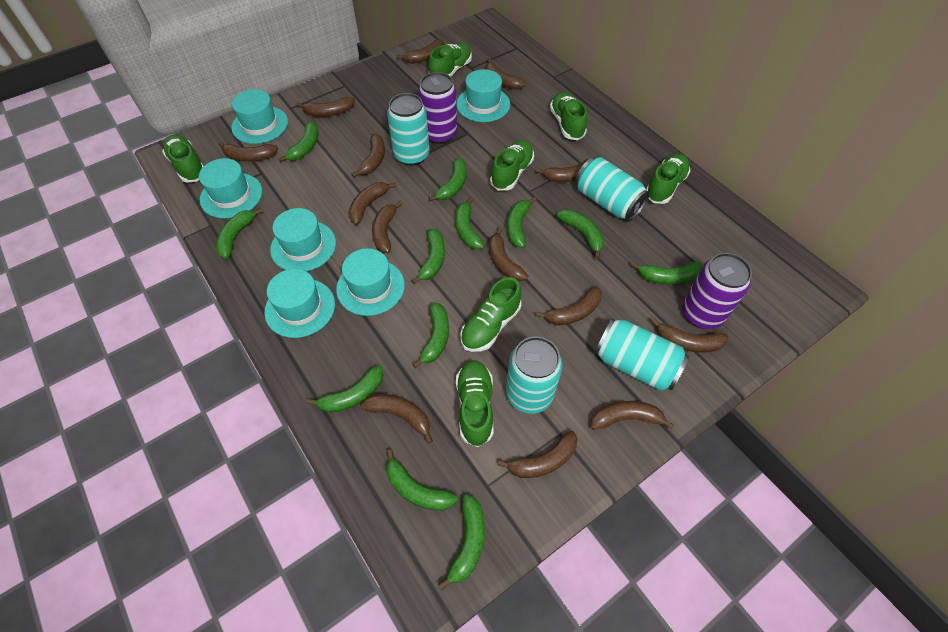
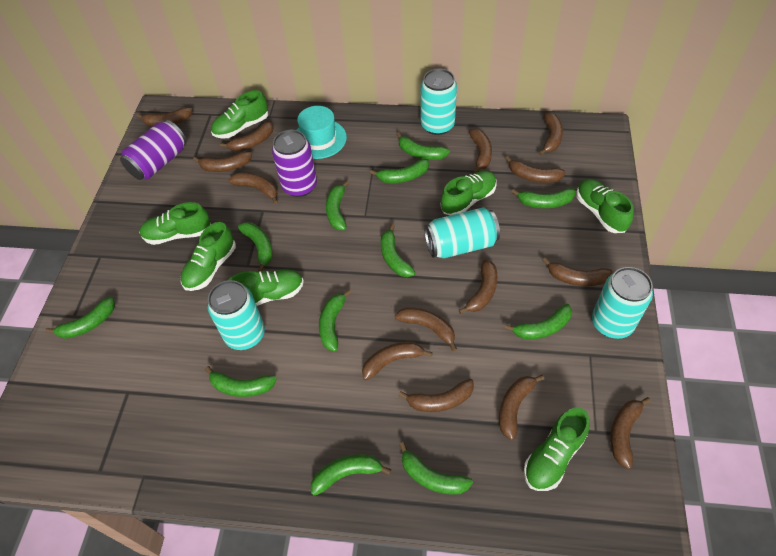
turquoise hat: [199,158,262,218] [231,89,288,144] [264,269,335,338] [270,208,336,272] [336,248,405,316] [457,69,510,122] = 6 -> [297,106,347,159] = 1

